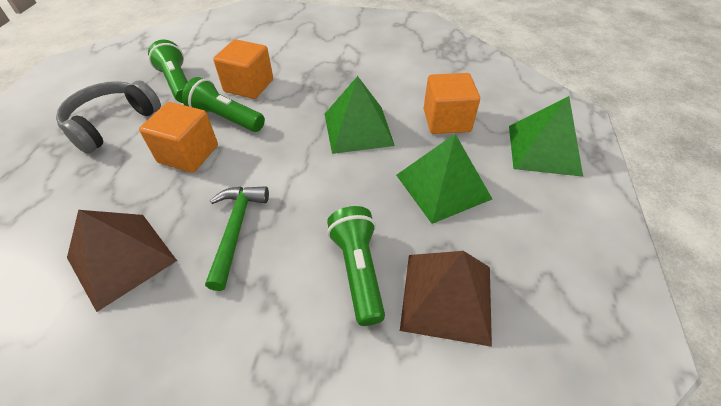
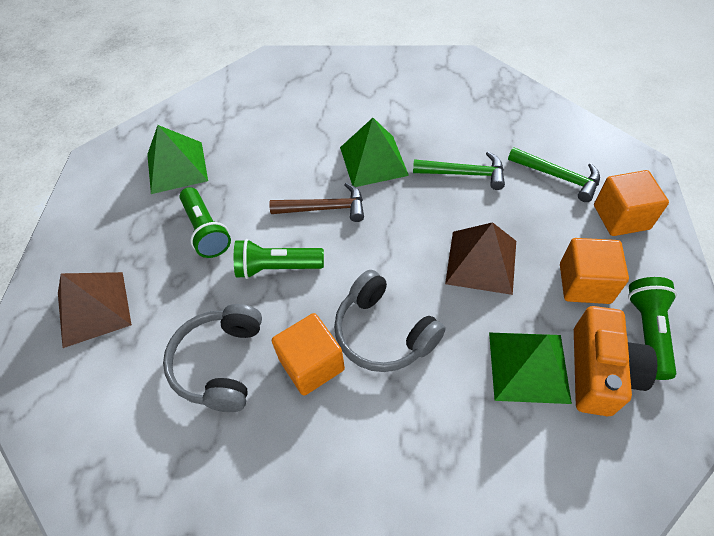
brown hammer: none = 0 -> [269,182,364,222] = 1
green hammer: [205,186,269,291] = 1 -> [413,152,505,190] [508,147,600,202] = 2
grey headphones: [56,80,161,154] = 1 -> [163,304,262,412] [334,270,445,372] = 2
orange camera: none = 0 -> [574,306,657,416] = 1

